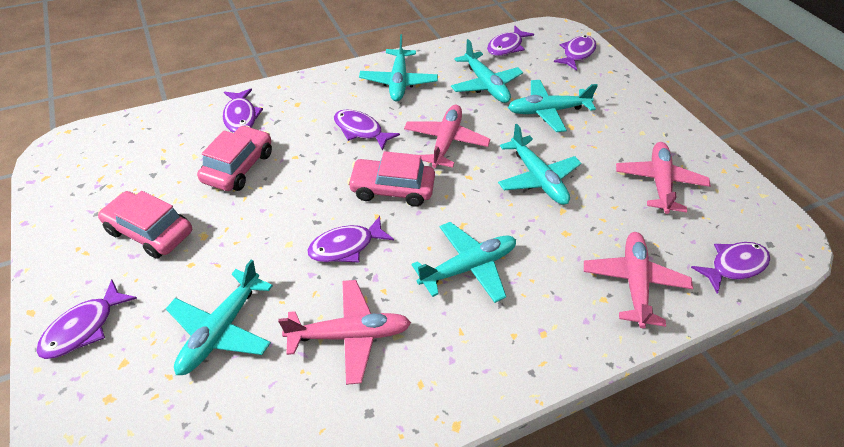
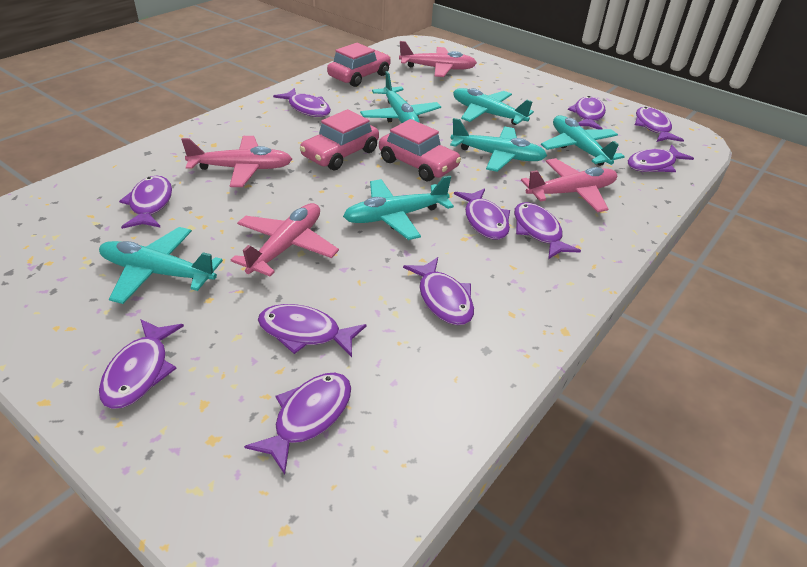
purple fish: [36,279,137,359] [223,89,263,133] [307,216,394,262] [334,109,400,150] [487,25,534,56] [554,35,596,71] [691,242,770,294] = 7 -> [99,319,184,409] [119,176,172,229] [244,373,351,475] [258,304,367,357] [273,88,331,117] [403,257,474,325] [454,188,510,240] [514,202,581,259] [568,96,606,129] [628,145,694,172] [635,107,684,142] = 11

